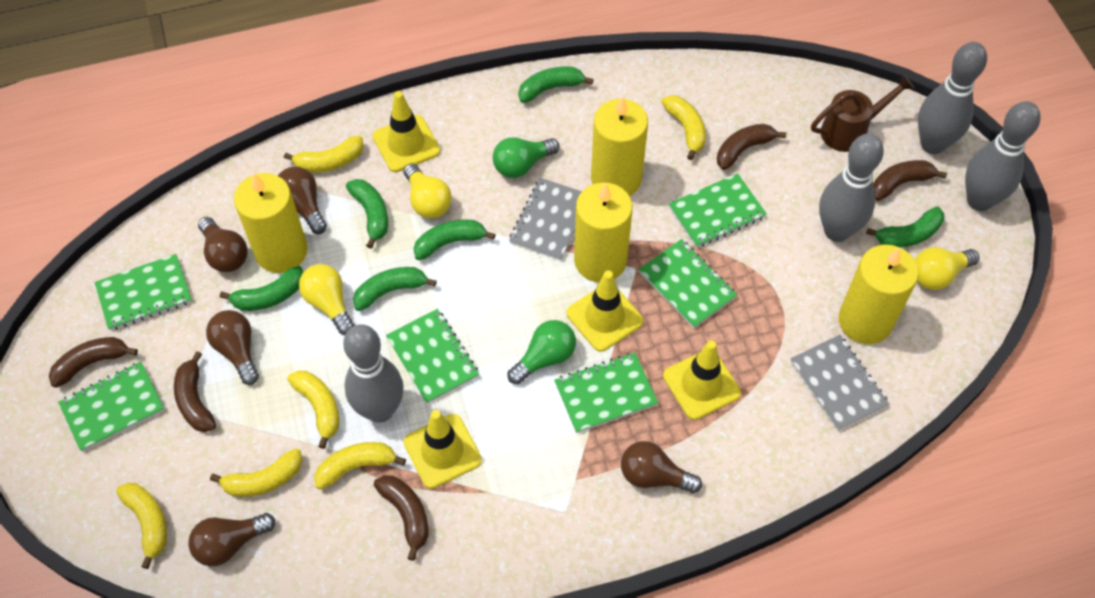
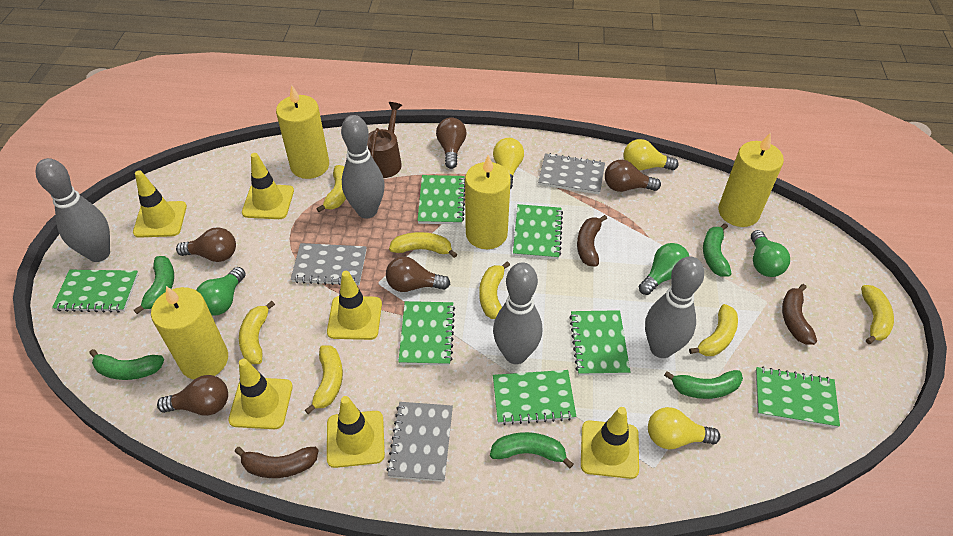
brown banana: [49,337,138,388] [174,351,216,432] [374,475,429,561] [717,124,786,170] [873,160,947,201] = 5 -> [234,447,319,478] [577,215,607,267] [782,284,817,345] = 3
green banana: [220,266,303,311] [346,179,388,248] [353,267,437,311] [413,219,496,260] [518,66,594,103] [866,206,944,247] = 6 -> [89,349,164,380] [134,256,174,314] [490,432,574,468] [664,370,743,399] [703,223,732,277] = 5
green light bulb: [493,137,560,178] [507,320,576,384] = 2 -> [196,267,246,316] [639,243,689,295] [751,230,790,277] = 3
green notebook: [58,362,165,452] [95,254,192,331] [386,309,479,404] [554,353,658,433] [639,239,737,328] [669,173,767,248] = 6 -> [52,270,139,313] [398,301,455,366] [417,175,465,225] [493,370,576,425] [513,204,563,259] [569,310,630,375] [755,367,840,428] = 7
grey notebook: [509,178,582,261] [790,335,889,431] = 2 -> [291,243,367,285] [386,402,453,482] [538,153,605,194] = 3
yellow banana: [116,483,167,569] [210,449,303,497] [284,136,364,173] [287,370,339,449] [314,442,406,490] [661,95,706,160] = 6 -> [239,301,275,364] [305,345,343,414] [316,165,346,212] [389,232,457,258] [479,261,510,319] [689,304,738,356] [861,285,894,344] = 7
yellow traffic cone: [373,91,440,172] [403,410,482,489] [567,270,643,352] [663,340,741,420] = 4 -> [133,170,187,238] [228,359,293,429] [242,153,294,219] [327,271,382,340] [327,396,385,468] [581,407,639,479] = 6

